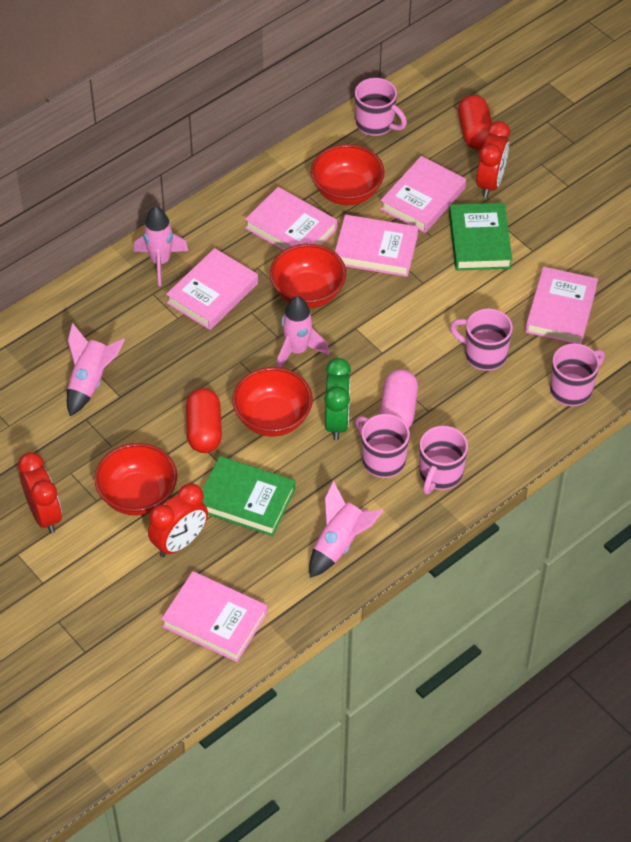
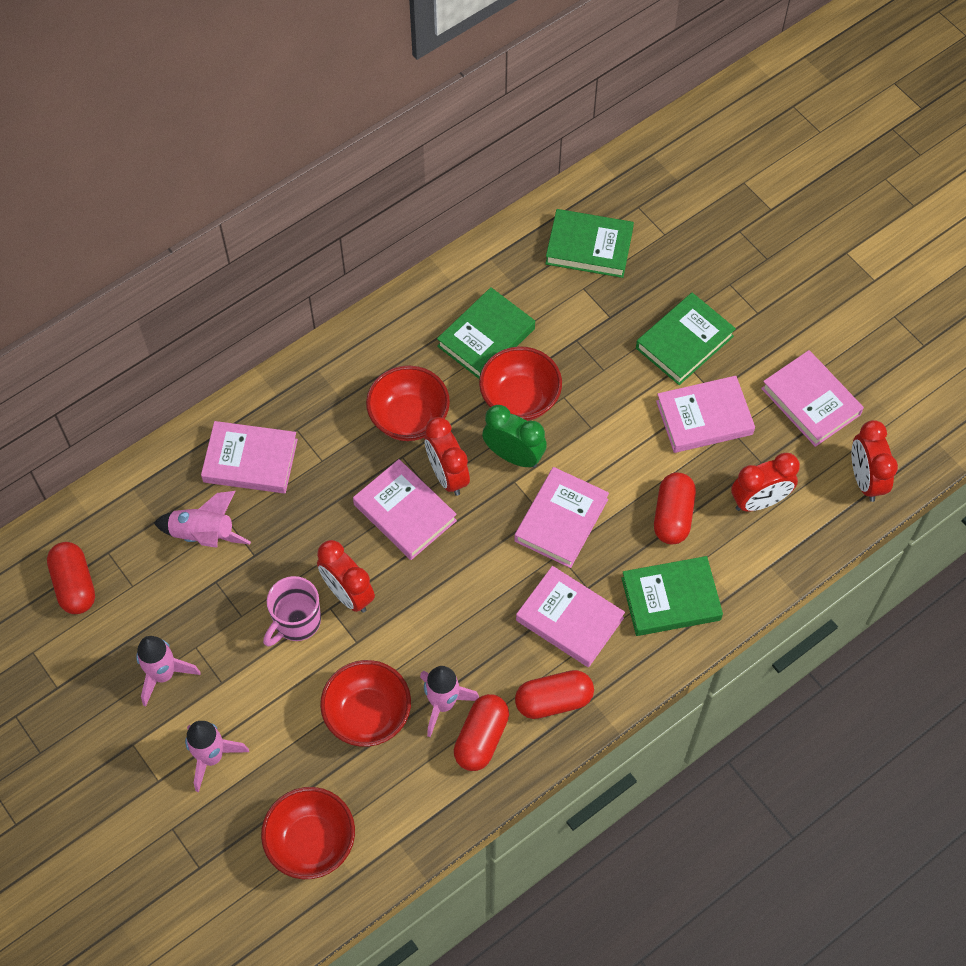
green book: [202,456,295,536] [449,203,512,271] = 2 -> [437,287,535,379] [545,209,634,278] [622,556,723,636] [636,293,736,385] = 4
pink capsule: [380,369,418,428] = 1 -> none = 0
pink mug: [355,78,407,136] [355,414,410,478] [420,426,468,494] [450,308,513,371] [550,343,605,406] = 5 -> [263,576,321,647] = 1
red capsule: [186,388,222,453] [458,95,492,150] = 2 -> [47,542,95,614] [454,694,509,771] [515,670,594,719] [654,473,696,544] = 4
red clock: [18,452,62,533] [148,483,208,557] [476,121,510,198] = 3 -> [317,540,375,613] [425,417,470,496] [731,453,800,512] [851,420,898,502] = 4

